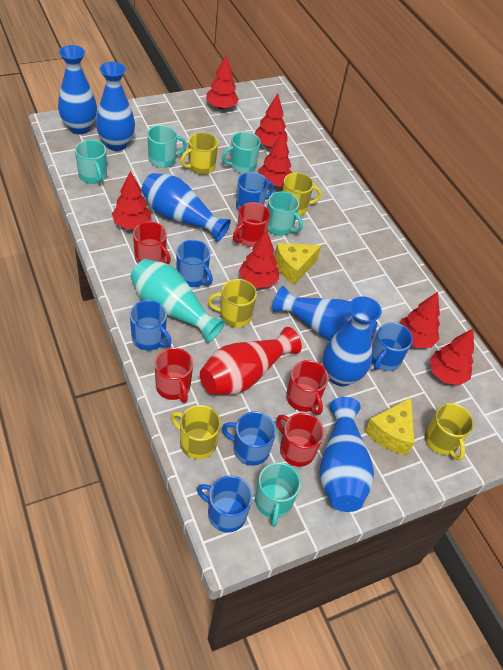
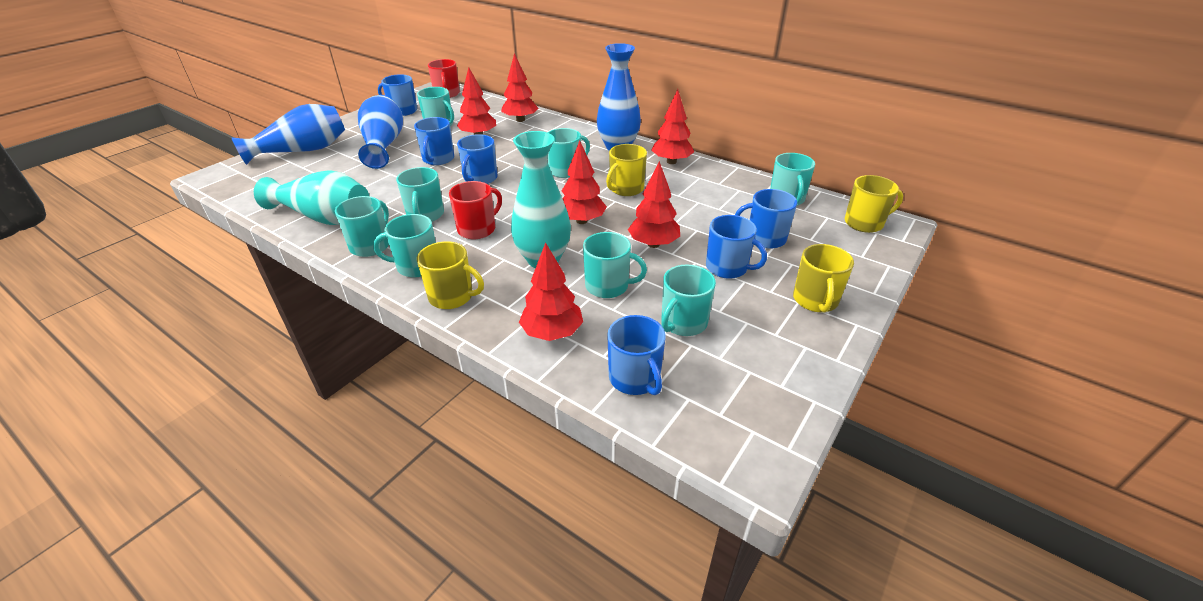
blue vase: [58,45,97,134] [96,62,135,151] [141,173,231,242] [272,286,377,341] [319,397,374,512] [323,296,382,386] = 6 -> [231,104,345,165] [358,95,403,169] [597,43,641,151] = 3
red mug: [133,221,171,264] [155,348,193,403] [233,202,270,247] [276,413,324,467] [286,360,329,415] = 5 -> [428,59,460,98] [449,181,502,239] = 2
red tree: [112,171,151,229] [206,55,239,109] [239,230,279,288] [254,93,288,148] [258,132,292,187] [400,292,440,348] [429,329,474,385] = 7 -> [457,67,496,135] [501,53,539,122] [519,242,583,341] [562,141,607,224] [628,161,680,248] [651,89,694,164] = 6
red vase: [200,327,302,395] = 1 -> none = 0
turquoise mug: [75,140,107,184] [147,125,187,168] [222,132,261,174] [255,462,301,527] [267,191,303,236] = 5 -> [335,196,389,257] [373,214,436,277] [396,167,444,222] [417,87,454,126] [547,128,590,178] [583,232,647,298] [661,265,716,336] [770,153,815,206] = 8
turquoise vase: [131,259,225,343] = 1 -> [254,171,369,225] [511,131,571,268] = 2
yellow cheese: [274,243,321,285] [365,398,415,455] = 2 -> none = 0
yellow mug: [171,405,221,459] [181,132,218,175] [208,279,257,328] [282,173,322,215] [425,403,474,461] = 5 -> [417,241,484,309] [606,144,647,196] [793,244,854,312] [845,175,903,233] = 4

